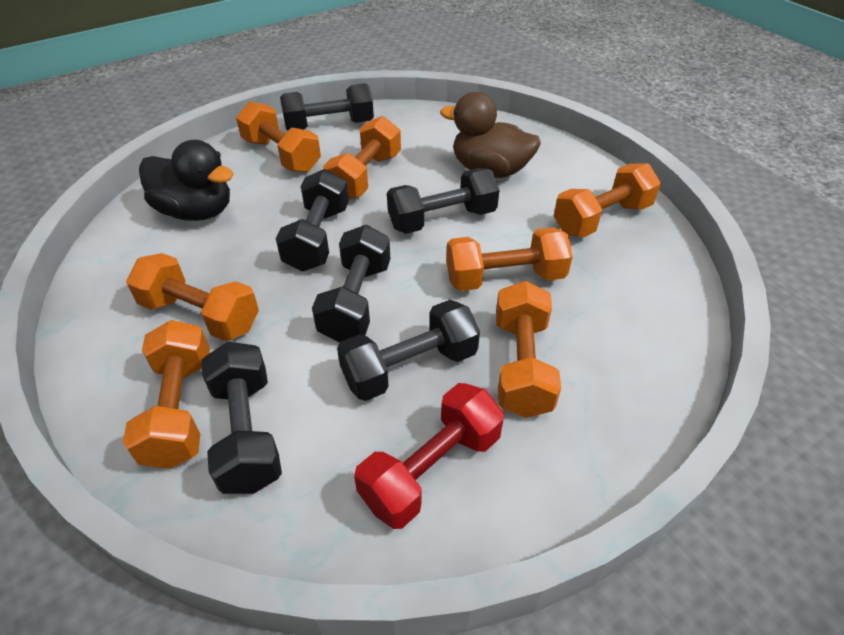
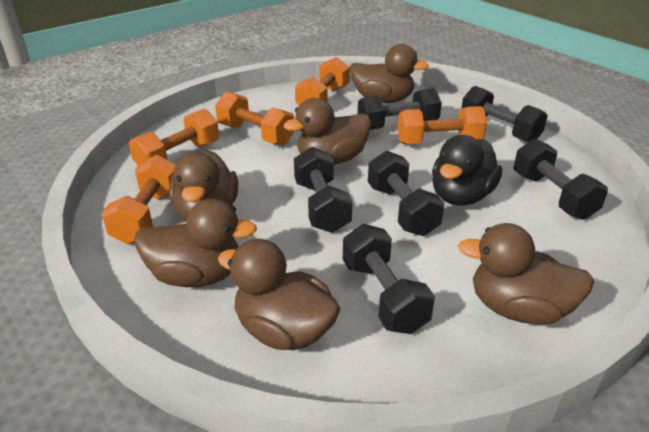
brown duck: [440,92,541,178] = 1 -> [135,198,257,287] [169,150,238,220] [218,239,341,350] [284,98,371,165] [350,44,429,103] [458,223,594,325] = 6
orange dumbbell: [123,320,210,469] [126,253,259,341] [236,101,321,173] [323,116,401,200] [446,227,573,291] [496,281,561,418] [554,163,661,237] = 7 -> [102,155,176,244] [129,109,219,165] [215,91,295,145] [295,57,350,105] [398,106,487,144] = 5
red dumbbell: [354,383,504,529] = 1 -> none = 0

